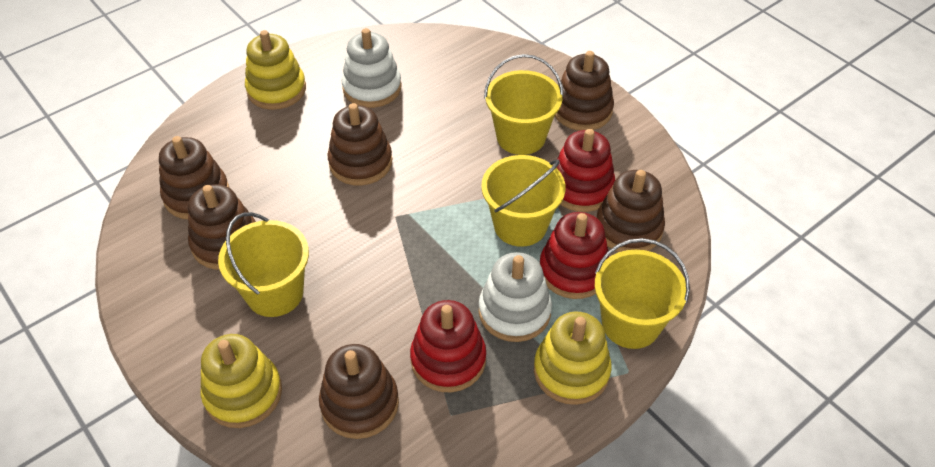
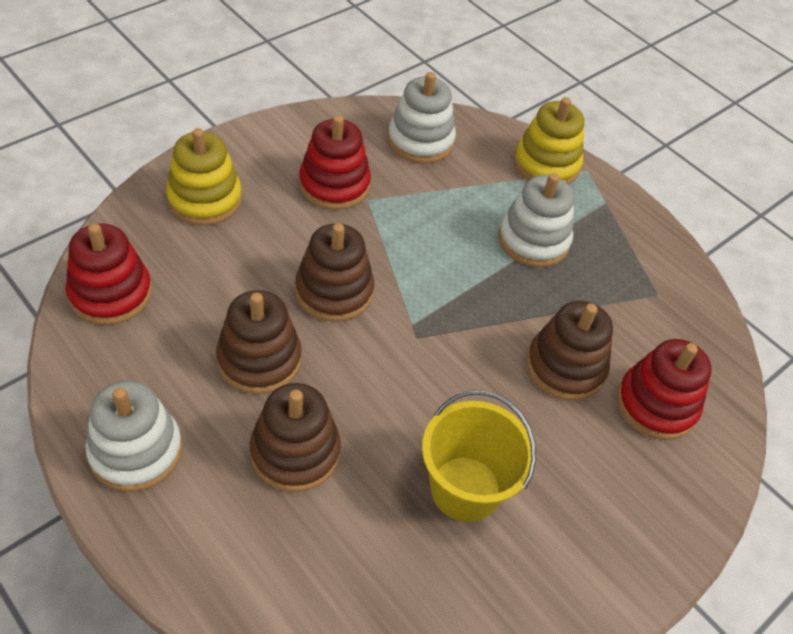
brown stacking toy: [159,136,229,219] [188,184,256,270] [319,344,399,439] [328,103,392,186] [555,51,614,131] [597,170,665,252] = 6 -> [216,290,302,394] [250,383,341,492] [295,223,374,322] [526,301,613,401] = 4
white stacking toy: [342,28,402,108] [479,252,552,342] = 2 -> [85,381,182,492] [388,72,456,164] [499,173,574,267] = 3
yellow bucket: [218,212,309,317] [481,155,566,247] [484,54,564,155] [595,238,690,349] = 4 -> [422,390,536,522] = 1
yellow stacking toy: [201,334,282,428] [245,30,306,110] [534,311,612,405] = 3 -> [166,128,242,226] [514,97,584,185] = 2

